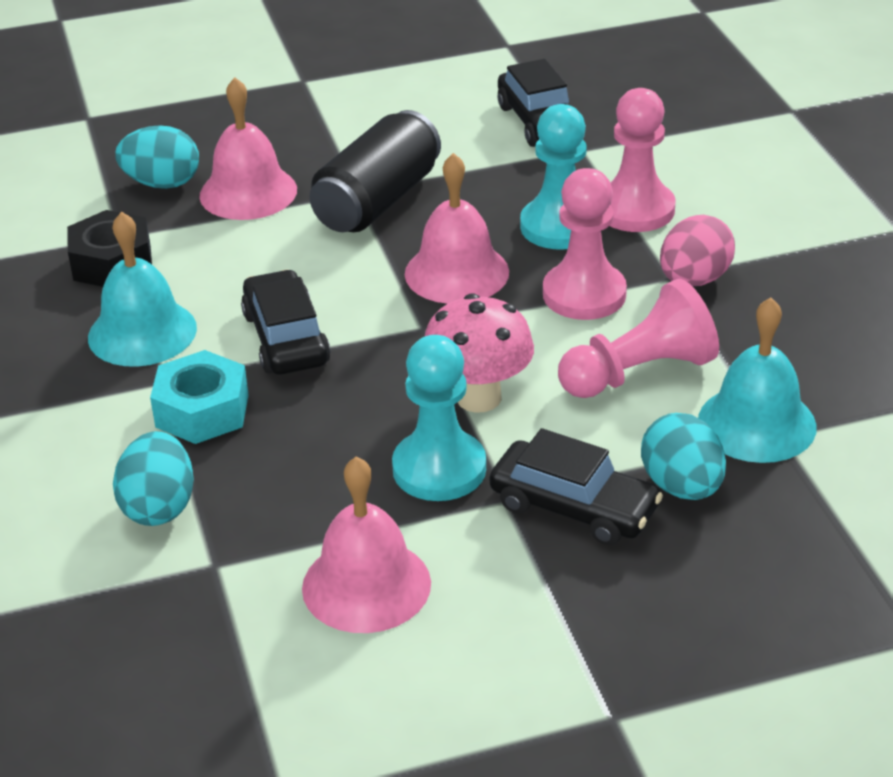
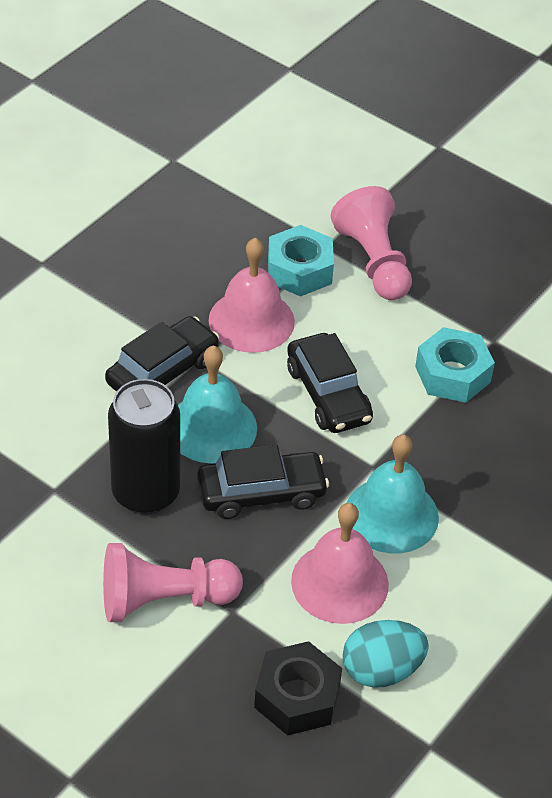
pink bell: [199,77,297,220] [302,456,431,633] [405,153,509,304] = 3 -> [209,238,295,353] [291,503,389,624] = 2
pink egg: [660,215,735,286] = 1 -> none = 0
pink mushroom: [425,293,534,413] = 1 -> none = 0
pink pawn: [543,168,627,320] [558,279,719,398] [610,88,675,232] = 3 -> [103,543,243,622] [331,186,412,300] = 2
turquoise egg: [113,431,194,526] [115,125,199,189] [641,413,726,500] = 3 -> [342,620,429,688] = 1
turquoise nut: [150,350,249,444] = 1 -> [268,225,334,297] [415,327,495,403] = 2
turquoise pawn: [392,335,486,501] [520,104,587,250] = 2 -> none = 0

